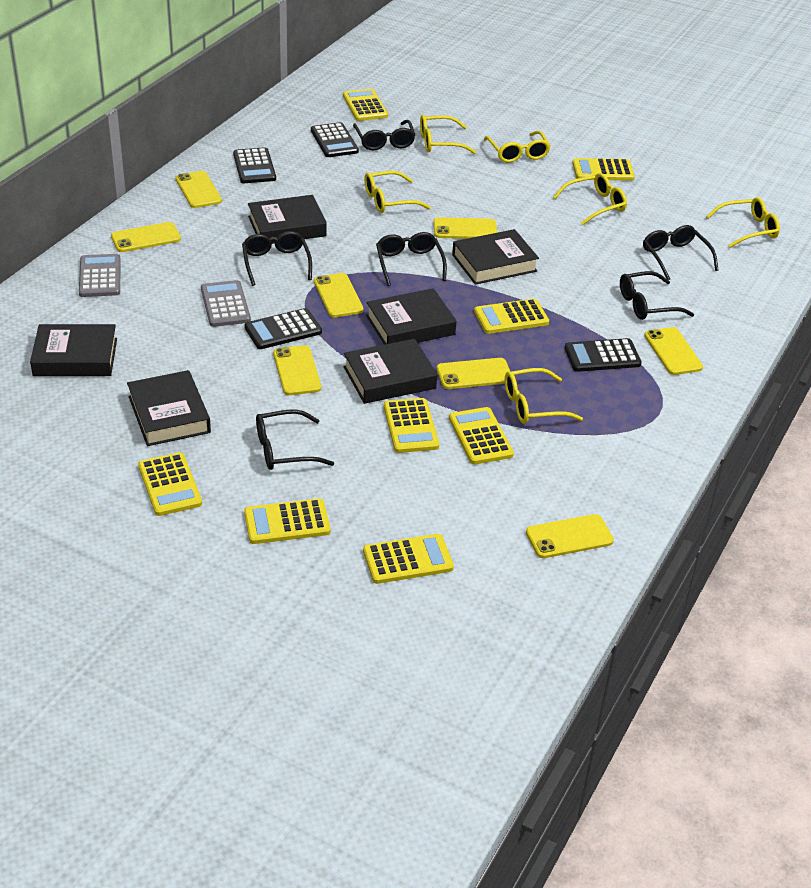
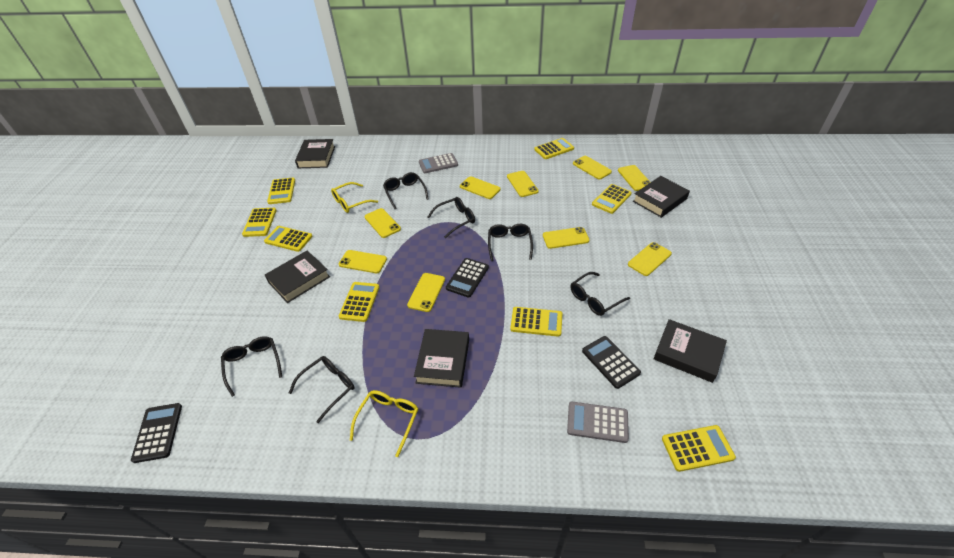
black book: [30,324,117,376] [127,370,211,446] [248,195,327,244] [344,339,437,404] [366,288,456,345] [452,229,539,285] = 6 -> [265,250,330,303] [295,139,335,168] [414,329,469,388] [633,176,690,218] [653,319,727,383] = 5
black calculator: [233,147,276,183] [244,308,322,349] [311,122,359,157] [565,338,642,372] = 4 -> [131,403,182,463] [446,258,489,298] [582,336,641,389] = 3
yellow glasses: [364,171,431,213] [420,115,476,154] [484,131,551,163] [505,368,583,424] [553,173,627,225] [706,197,780,248] = 6 -> [331,182,378,213] [350,390,418,457] = 2
yellow phone: [111,222,181,252] [175,171,222,208] [273,345,321,395] [314,273,364,317] [433,217,497,239] [436,358,510,389] [526,514,614,558] [644,327,703,375] = 8 -> [339,250,387,273] [365,208,401,238] [407,273,445,312] [460,176,500,199] [507,171,539,197] [543,227,589,249] [573,156,612,180] [618,165,651,191] [628,242,672,276] = 9

